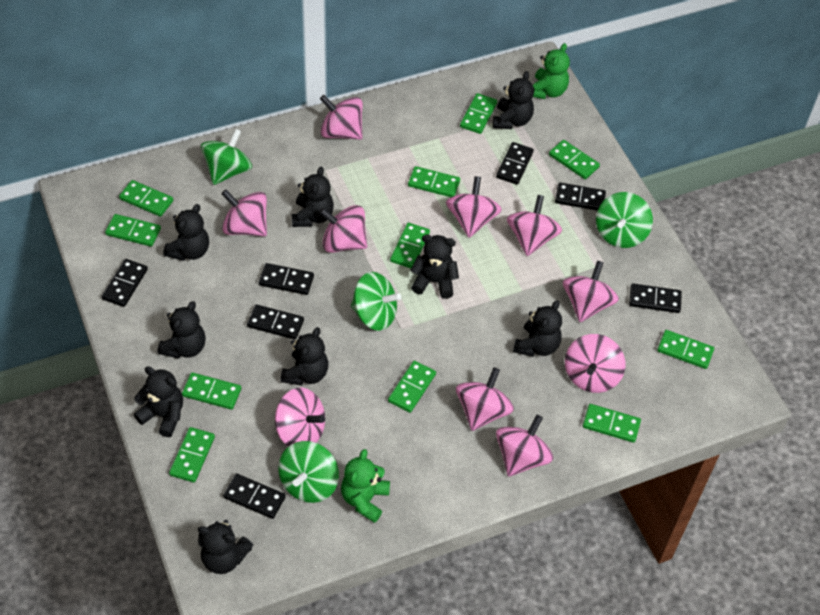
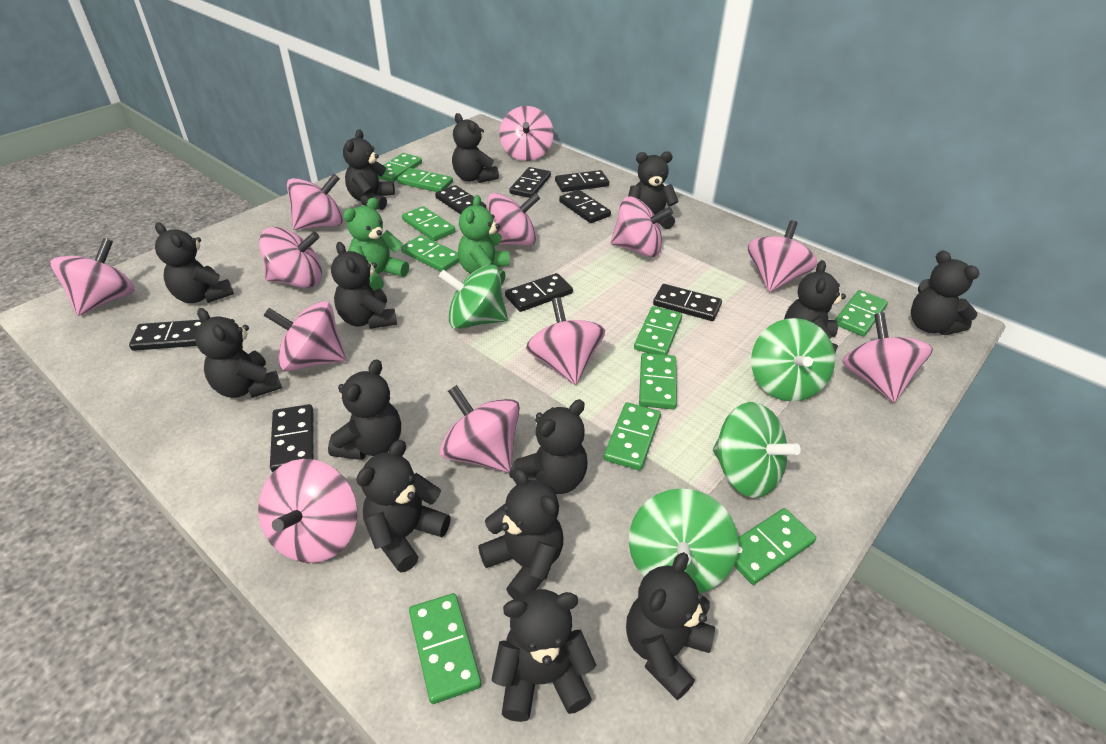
black domino: [102,259,148,307] [223,473,286,519] [247,304,304,340] [259,263,314,295] [496,142,534,185] [555,182,606,211] [629,283,682,313] = 7 -> [129,320,202,351] [270,404,314,472] [435,185,486,215] [505,273,573,312] [509,167,551,198] [555,170,609,192] [559,190,611,223] [653,284,722,321] = 8
black teddy bear: [134,366,183,437] [158,301,206,359] [163,204,209,261] [198,520,253,574] [281,327,328,386] [292,167,334,227] [410,234,459,299] [493,71,534,129] [513,300,562,357] = 9 -> [155,223,234,303] [195,308,282,398] [328,359,401,460] [331,242,397,329] [343,129,395,210] [356,440,451,573] [452,113,499,183] [478,468,563,600] [492,589,596,722] [509,399,588,494] [626,552,715,700] [628,151,678,229] [784,260,846,352] [911,250,979,335] = 14
green domino: [105,214,161,247] [119,180,173,217] [169,427,215,483] [182,372,241,410] [388,361,436,413] [390,223,430,268] [408,166,460,197] [460,93,497,134] [549,140,600,179] [583,404,641,443] [657,330,714,369] = 11 -> [378,153,422,182] [397,168,453,192] [401,235,460,272] [402,206,455,241] [409,593,481,704] [604,402,661,470] [634,306,682,355] [639,353,677,410] [734,508,816,585] [835,290,888,336] = 10
pink spinning top: [221,189,267,237] [275,387,325,447] [319,205,367,253] [320,95,363,140] [446,176,502,238] [456,367,514,431] [496,414,553,477] [507,195,562,256] [563,261,619,322] [565,334,625,393] = 10 -> [50,238,135,316] [258,459,357,563] [259,227,322,288] [263,301,346,371] [287,174,343,230] [440,385,520,472] [488,193,540,246] [499,106,554,161] [526,297,605,385] [611,197,673,257] [748,220,817,292] [842,313,933,403] = 12

